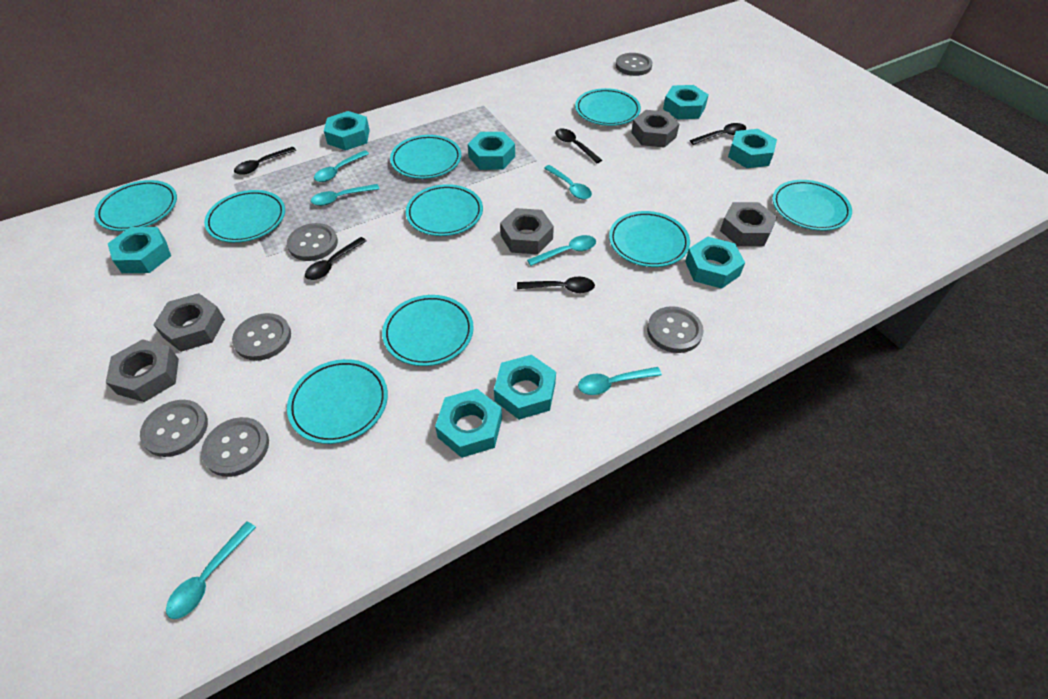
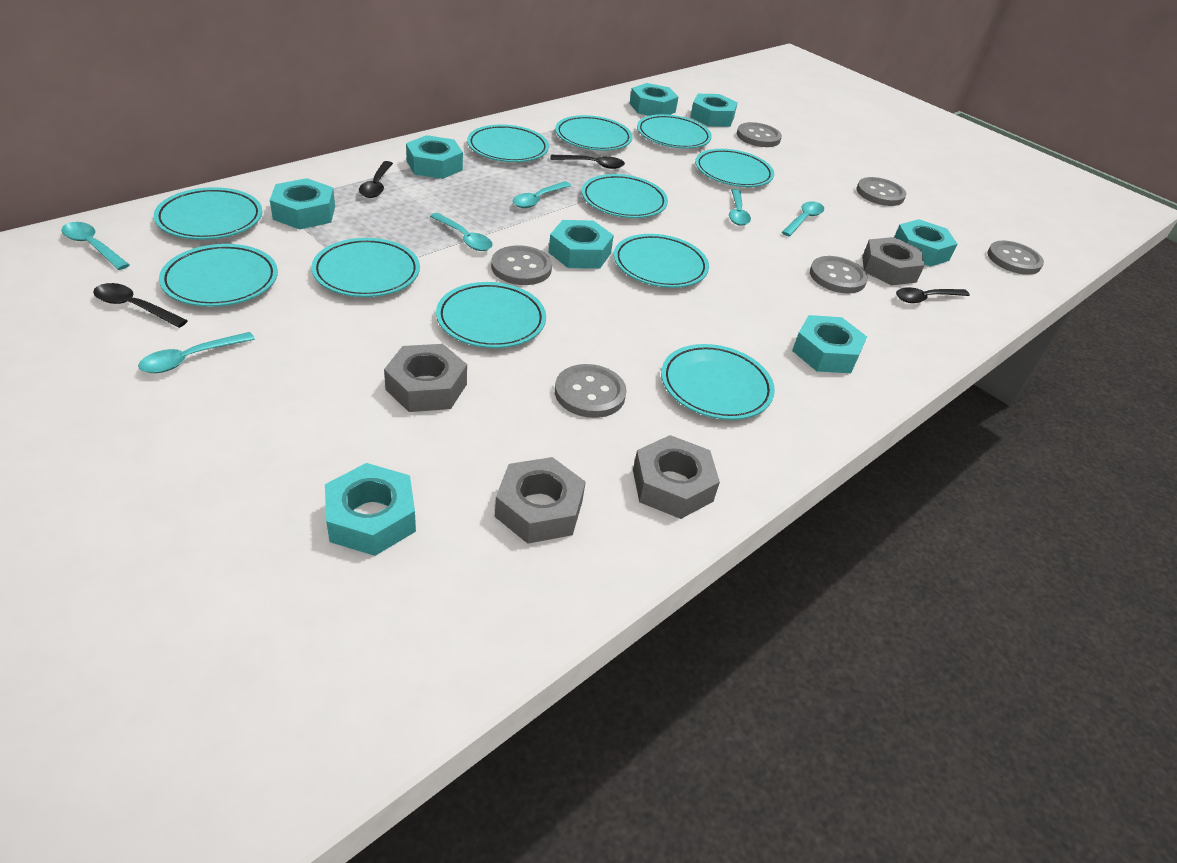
black spoon: [234,147,296,175] [305,237,366,280] [517,277,595,293] [555,129,602,163] [690,123,746,145] = 5 -> [93,283,188,328] [359,161,393,198] [550,155,625,169] [896,287,970,303] = 4
grey nut: [105,339,179,402] [154,293,225,352] [500,208,554,254] [631,110,679,148] [720,202,777,246] = 5 -> [384,344,467,412] [495,457,586,544] [633,435,720,519] [862,237,925,285] = 4
turquoise plate: [95,180,177,231] [204,190,285,243] [287,359,388,444] [382,295,474,366] [390,135,461,179] [406,184,483,236] [575,88,641,126] [609,211,690,267] [772,180,852,231] = 9 -> [154,187,262,240] [159,244,278,307] [311,238,420,297] [436,282,546,348] [467,124,549,162] [555,115,633,151] [582,174,668,218] [614,234,709,288] [637,114,712,149] [661,344,775,420] [695,149,774,187] = 11

